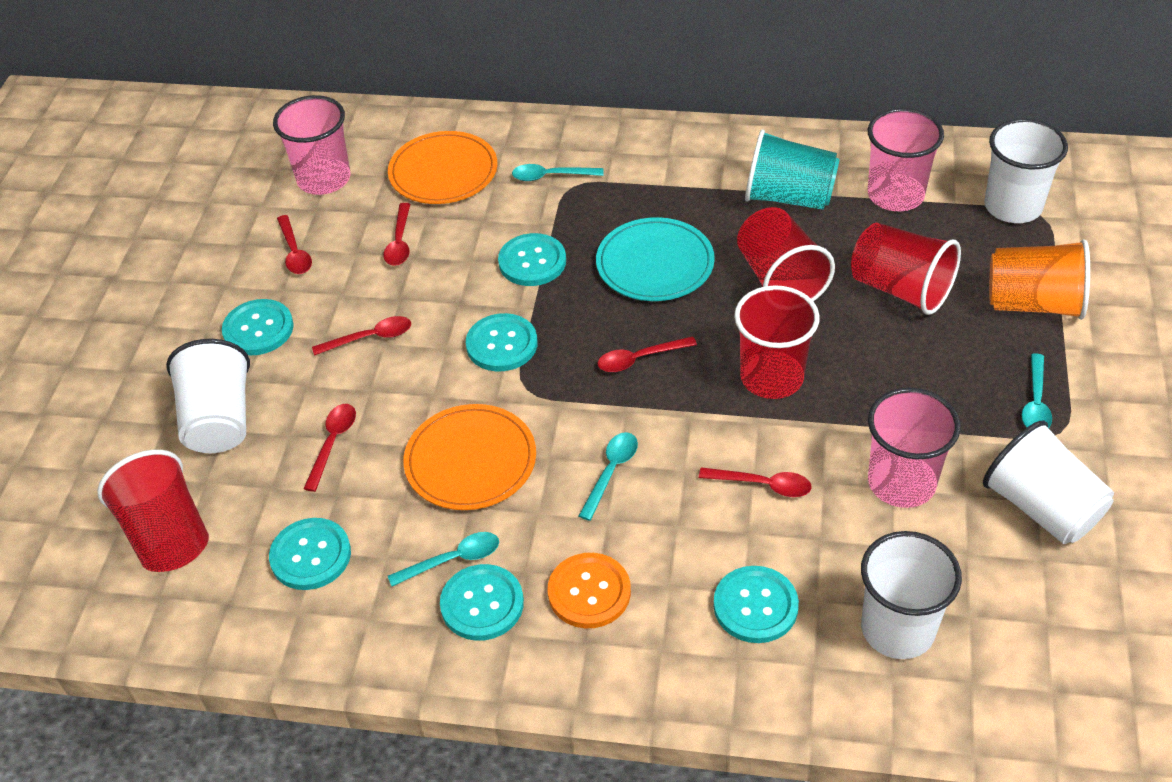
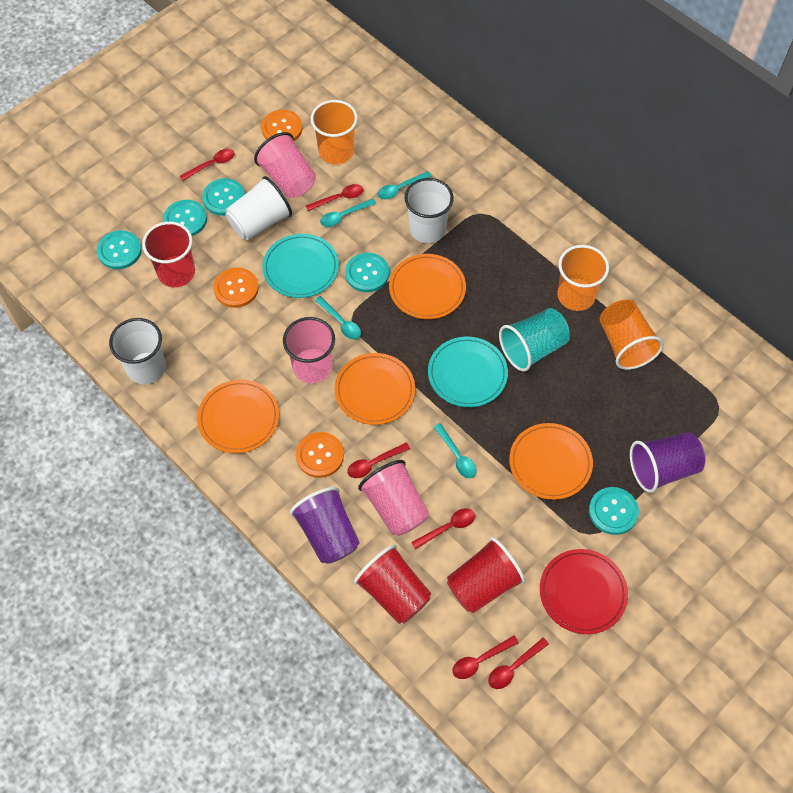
orange button: [548,553,631,628] = 1 -> [213,267,259,308] [261,110,303,141] [296,432,344,478] = 3
orange cup: [989,239,1090,320] = 1 -> [311,100,358,165] [557,245,609,311] [600,300,664,370] = 3
orange plate: [388,131,498,204] [403,404,536,510] = 2 -> [197,380,279,453] [335,353,415,425] [389,254,466,319] [509,423,593,500] = 4
purple cup: none = 0 -> [290,487,360,564] [630,432,705,493] = 2
red cup: [97,450,209,572] [734,285,820,399] [737,207,835,301] [851,223,961,315] = 4 -> [142,222,195,287] [354,545,431,624] [447,537,525,613] = 3
red plate: none = 0 -> [540,549,628,634] = 1
turquoise button: [222,299,294,355] [269,518,351,590] [440,564,524,641] [466,313,538,372] [498,233,566,286] [714,566,799,643] = 6 -> [97,230,142,269] [163,200,207,236] [202,178,245,216] [345,253,389,292] [589,487,639,535] = 5
turquoise plate: [596,217,715,301] = 1 -> [262,234,339,298] [428,337,508,407] = 2
white cup: [166,339,250,453] [861,531,962,659] [983,420,1114,544] [984,119,1068,223] = 4 -> [109,318,166,385] [225,176,292,240] [405,178,454,243] = 3

